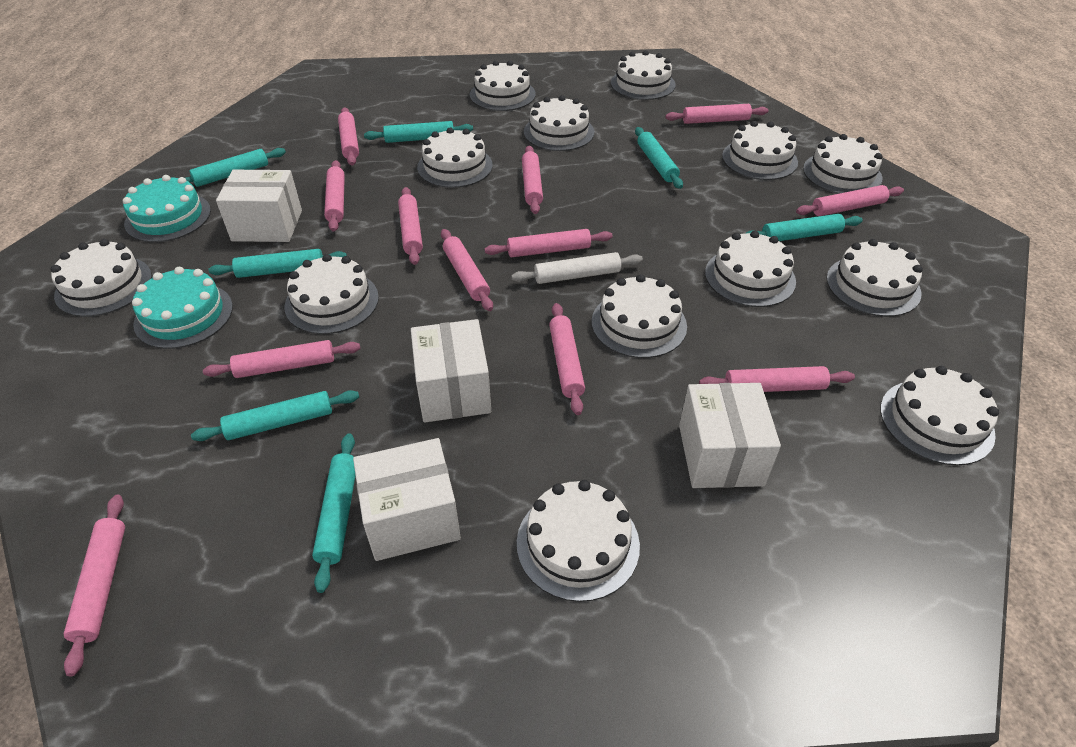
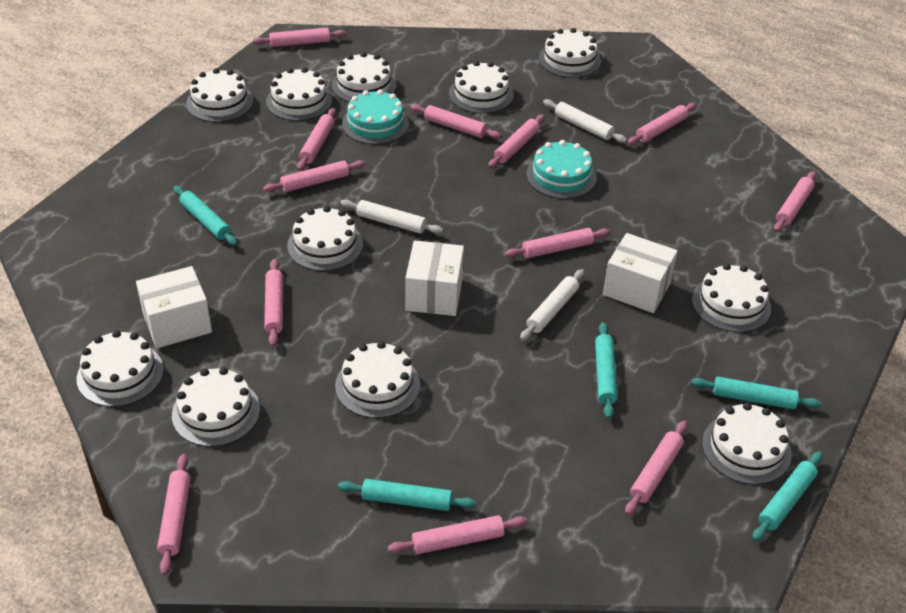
turquoise rolling pin: [185,148,286,187] [191,390,359,441] [208,249,347,278] [312,433,356,593] [364,121,473,143] [635,127,683,189] [746,214,863,241] = 7 -> [174,186,238,246] [338,479,476,511] [595,322,618,419] [691,377,821,409] [752,451,823,542] = 5
white box: [216,170,302,242] [353,438,461,561] [411,319,491,423] [679,383,781,488] = 4 -> [136,266,212,348] [405,241,464,316] [603,233,678,313] = 3
white cake: [51,239,152,317] [284,254,379,334] [417,128,493,188] [470,61,536,111] [517,480,640,602] [524,95,594,151] [592,274,687,358] [611,50,676,100] [705,231,796,307] [722,121,798,180] [803,134,883,194] [827,239,923,317] [880,366,999,466] = 13 -> [77,330,164,407] [172,367,260,447] [186,68,253,122] [266,68,332,121] [287,206,363,271] [332,52,396,102] [335,341,420,418] [449,61,514,114] [539,28,601,78] [692,263,771,332] [702,403,792,485] = 11
white rolling pin: [511,252,643,284] = 1 -> [340,199,443,234] [520,269,585,341] [543,99,627,143] = 3

